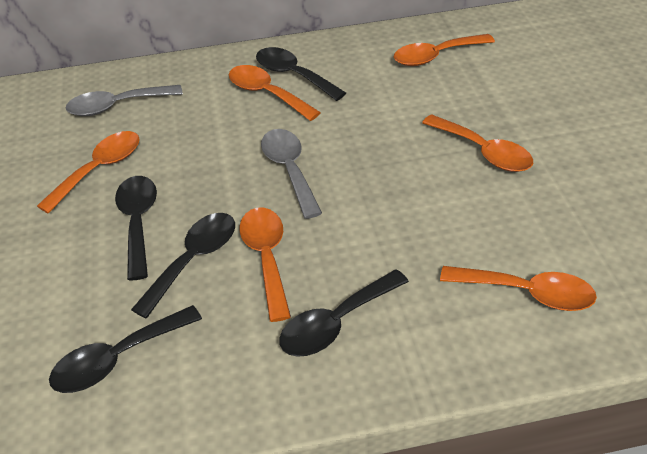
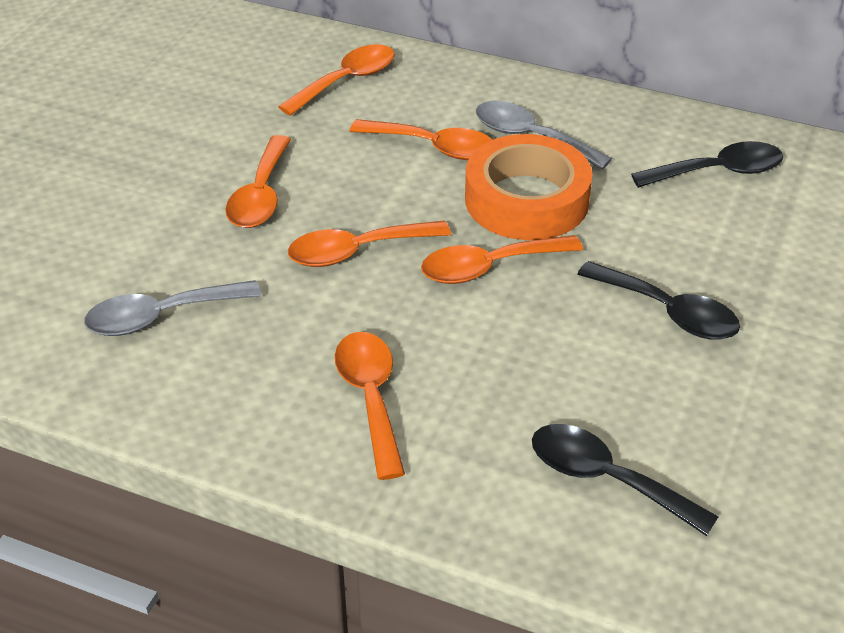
black spoon: [49,305,202,393] [115,176,157,280] [131,213,235,318] [256,47,346,101] [279,269,409,357] = 5 -> [532,424,719,536] [577,261,740,340] [631,141,783,188] = 3
orange tape: none = 0 -> [465,134,592,240] = 1

